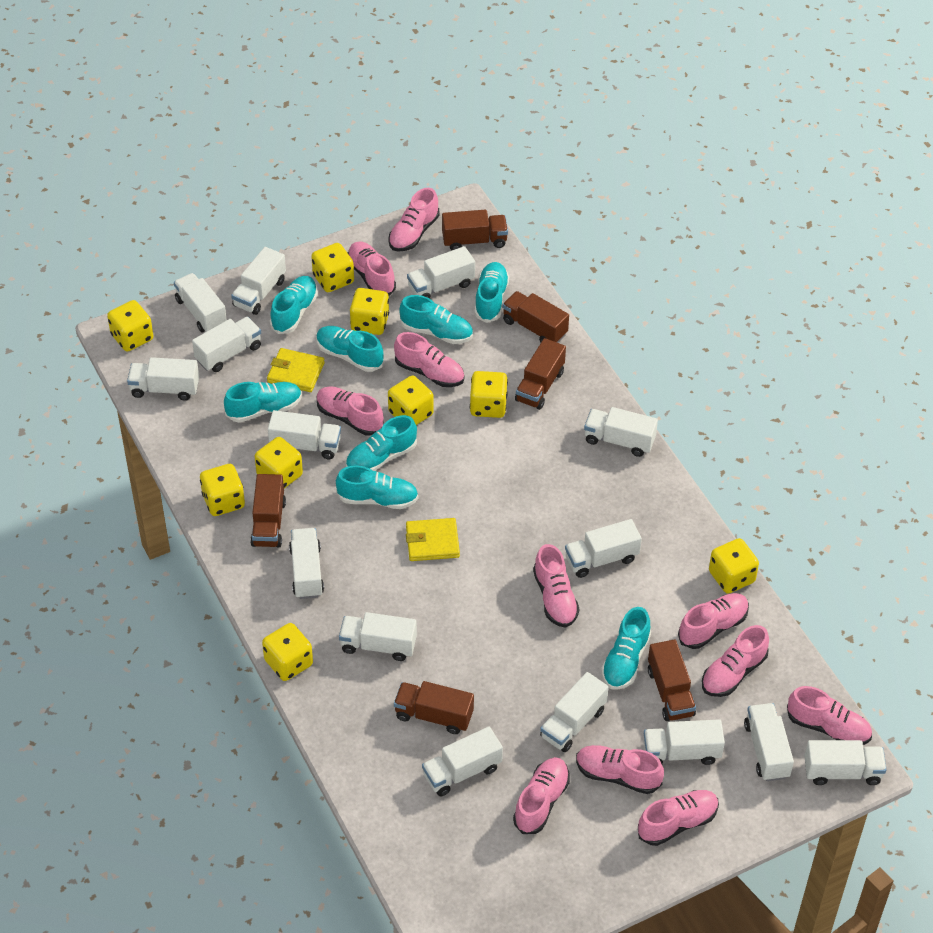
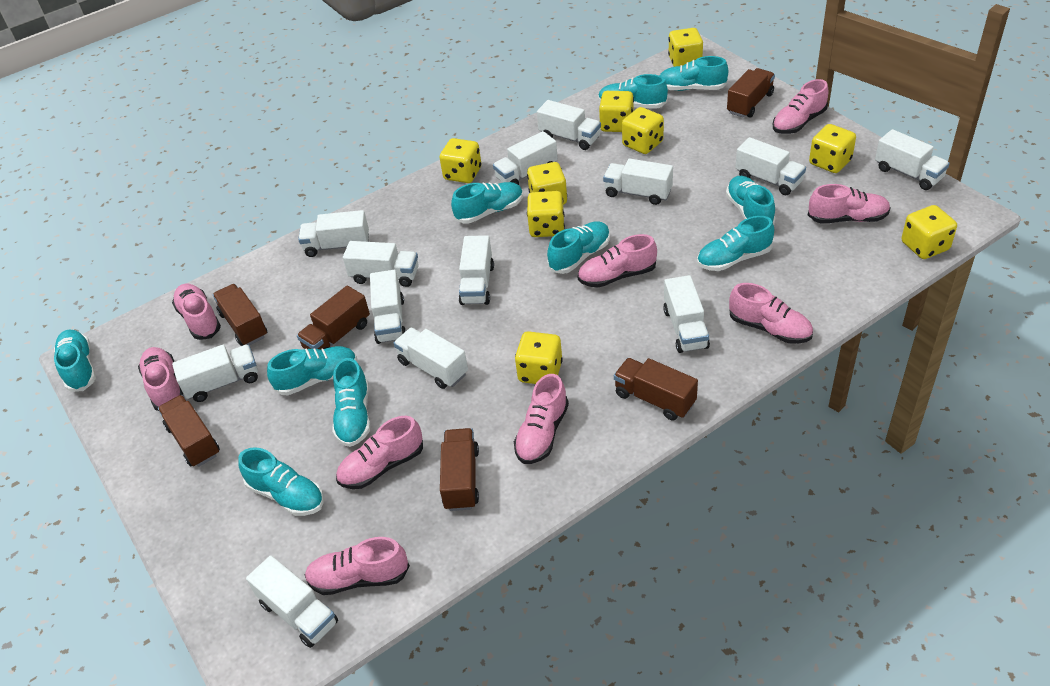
pink shoe: [317,386,384,436] [348,241,396,296] [388,188,440,252] [394,332,464,387] [513,757,570,834] [533,544,579,627] [576,745,664,794] [638,790,719,846] [678,593,749,649] [702,625,769,697] [787,686,872,745] = 11 -> [138,347,184,411] [172,284,221,340] [305,537,410,595] [336,416,423,489] [514,374,569,464] [578,234,657,288] [729,283,813,344] [773,79,828,134] [808,184,891,223] = 9
turquoise shoe: [224,382,302,422] [270,276,318,334] [316,326,384,372] [336,466,418,509] [346,415,417,471] [399,295,473,344] [475,262,509,323] [601,607,651,690] = 8 -> [54,329,96,392] [238,447,324,516] [267,346,357,396] [332,358,370,447] [451,182,523,224] [547,221,610,274] [598,74,668,109] [660,56,728,91] [697,216,774,271] [726,176,776,225] = 10
white truck: [127,357,199,401] [174,273,227,332] [192,317,261,372] [231,247,286,315] [268,410,341,459] [289,528,324,599] [339,612,417,661] [407,246,475,299] [422,727,503,797] [540,672,609,752] [565,519,642,578] [584,407,658,457] [644,719,725,765] [744,703,794,781] [804,740,887,785] = 15 -> [172,345,258,402] [246,555,338,648] [298,210,369,257] [343,241,419,287] [370,270,406,344] [394,327,468,389] [459,235,494,305] [493,131,558,185] [537,100,601,150] [603,158,673,205] [663,275,710,353] [735,137,806,195] [875,129,950,190] = 13
yellow wallet: [267,348,325,392] [406,518,460,561] = 2 -> none = 0

